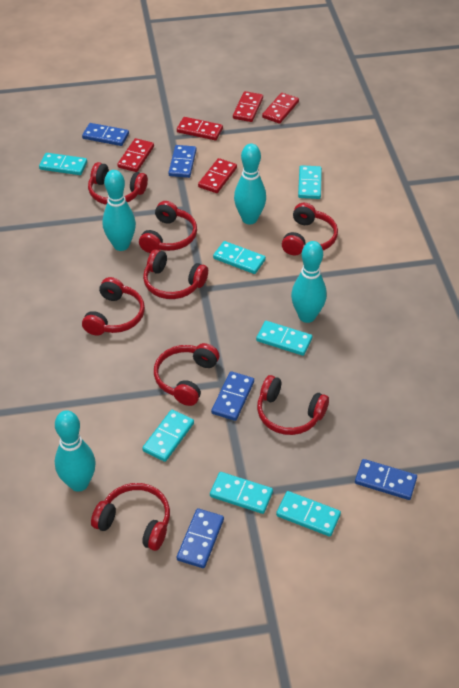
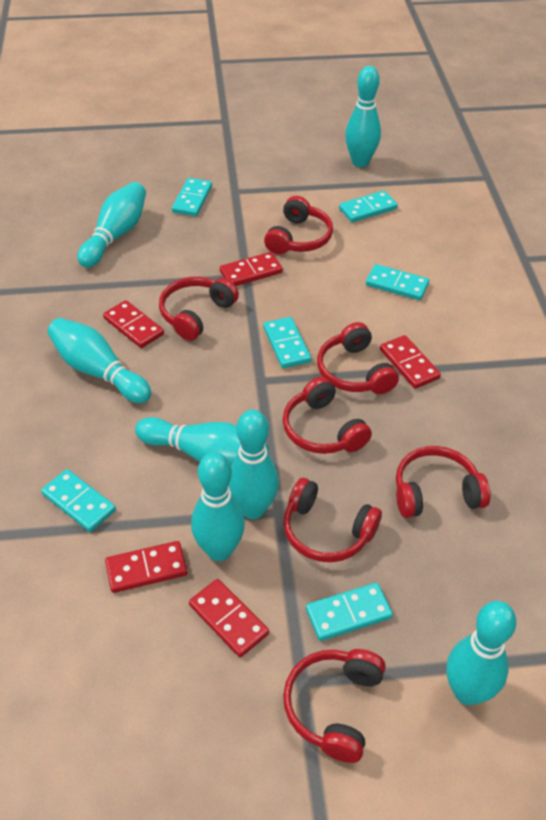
blue domino: [82,123,129,146] [168,145,196,178] [177,508,224,568] [211,371,254,421] [355,459,417,500] = 5 -> none = 0
red headphones: [82,277,145,336] [88,162,148,205] [91,483,170,551] [139,201,197,253] [143,249,208,299] [154,343,219,406] [257,375,329,435] [282,203,338,256] = 8 -> [159,277,239,341] [264,196,333,255] [283,377,372,454] [283,478,382,562] [283,649,386,763] [317,322,399,394] [396,446,491,518] = 7
turquoise bowling pin: [55,410,96,492] [102,170,136,251] [234,144,266,224] [291,241,327,323] = 4 -> [47,318,151,403] [77,182,146,268] [135,417,269,465] [191,452,245,561] [228,410,279,519] [345,66,381,167] [447,601,516,705] = 7
turquoise domino: [39,153,87,175] [142,410,194,462] [210,472,273,514] [213,241,266,274] [256,321,312,356] [276,491,341,537] [298,165,322,199] = 7 -> [41,469,116,532] [172,178,212,216] [263,317,311,368] [306,583,393,641] [339,191,398,222] [366,264,429,300] = 6

